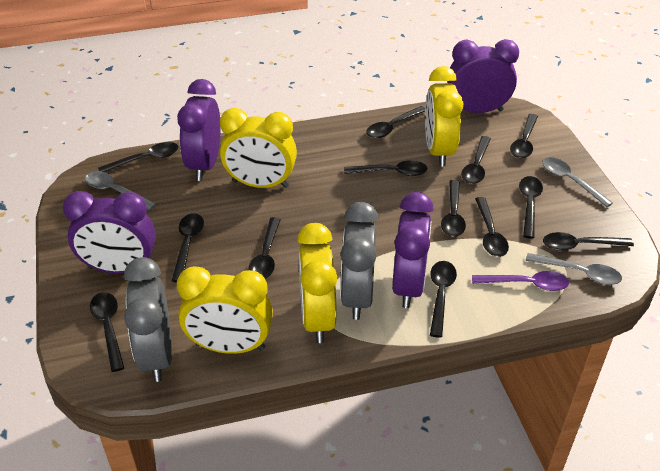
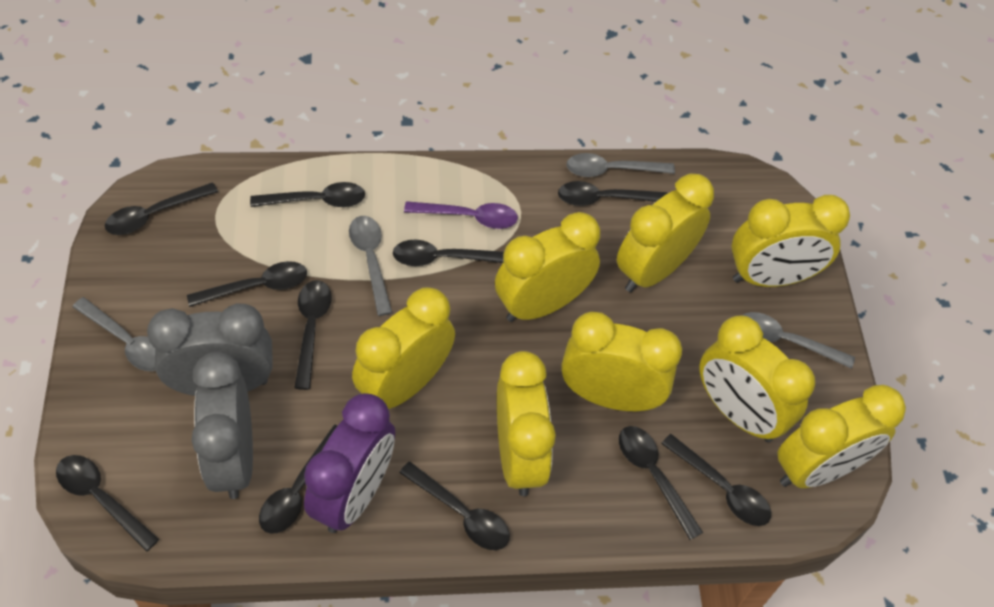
black spoon: [90,292,124,372] [98,142,178,172] [171,213,204,282] [248,217,281,279] [344,160,427,176] [366,106,425,138] [430,261,457,338] [441,180,466,237] [461,136,491,184] [475,197,509,257] [510,114,538,159] [519,176,543,239] [543,232,634,251] = 13 -> [56,455,159,552] [105,182,218,235] [187,261,307,307] [250,182,365,207] [259,425,338,534] [294,280,331,390] [393,239,504,266] [399,461,510,550] [558,181,668,206] [619,426,703,540] [661,434,771,526] = 11
grey spoon: [85,171,156,210] [526,253,622,285] [542,157,613,207] = 3 -> [73,297,156,371] [349,216,392,316] [566,153,675,177] [743,312,855,369] = 4
purple clock: [63,191,156,273] [177,79,221,181] [392,192,434,308] [447,39,519,113] = 4 -> [304,393,395,533] = 1
yellow clock: [177,266,273,354] [220,108,297,188] [297,223,337,343] [425,66,463,166] = 4 -> [352,287,455,409] [495,212,600,322] [497,351,556,496] [561,312,682,411] [617,174,714,292] [699,315,815,442] [731,195,850,287] [778,385,906,488] = 8

